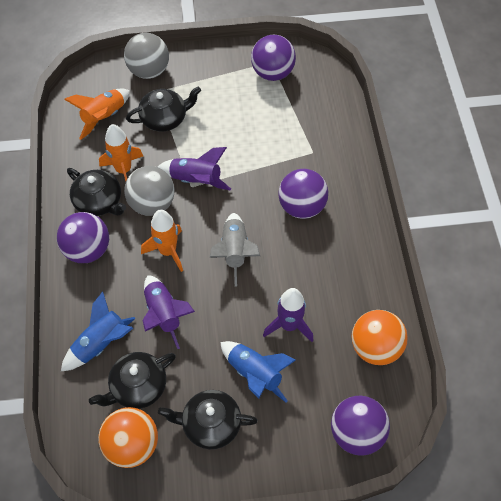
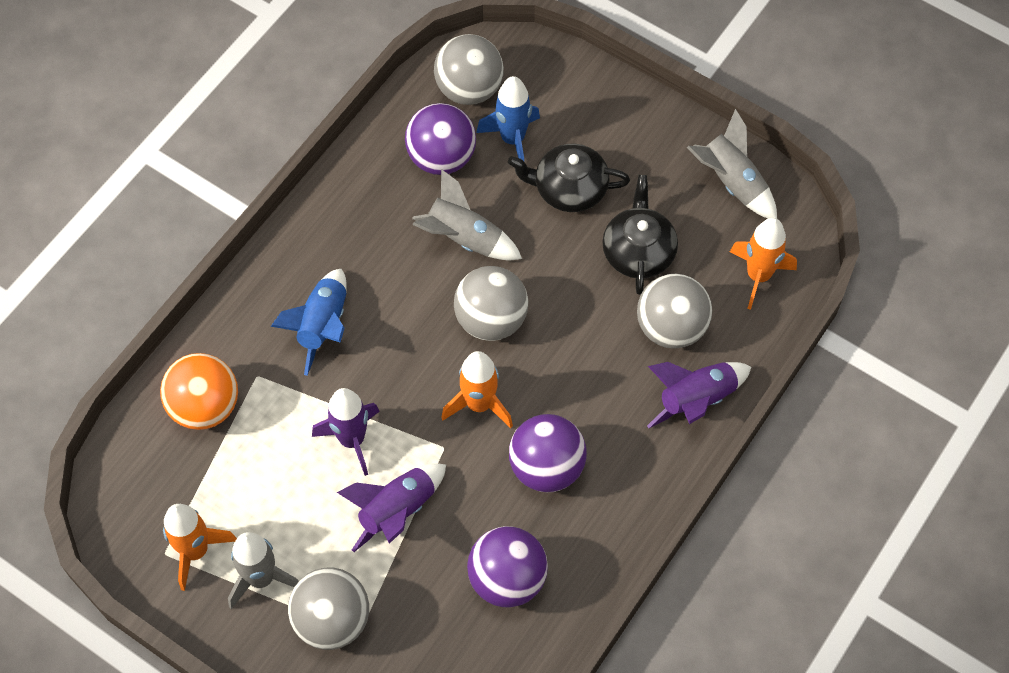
black teapot: [67,168,126,216] [89,352,176,409] [126,87,201,132] [158,390,258,449] = 4 -> [508,144,630,212] [602,175,678,295] = 2
grey ball: [124,33,169,79] [124,166,175,216] = 2 -> [288,568,369,650] [434,34,504,105] [454,266,529,341] [637,274,712,349] = 4
grey rocket: [209,213,260,286] = 1 -> [228,532,299,609] [412,169,522,260] [687,109,777,219] = 3
orange ball: [98,407,158,468] [352,310,408,365] = 2 -> [160,353,238,430] = 1
purple ball: [57,212,109,263] [251,35,296,81] [279,169,328,219] [331,396,390,456] = 4 -> [405,103,476,175] [467,526,548,607] [509,414,587,492] = 3

